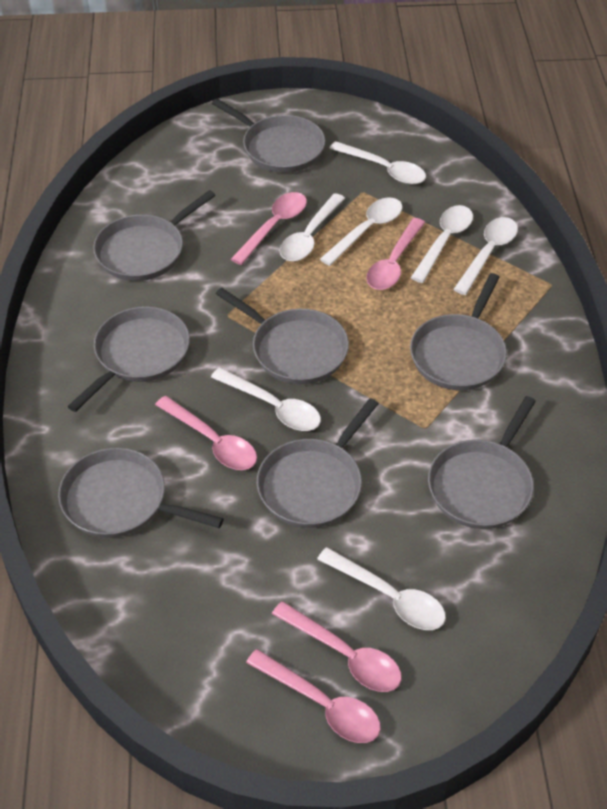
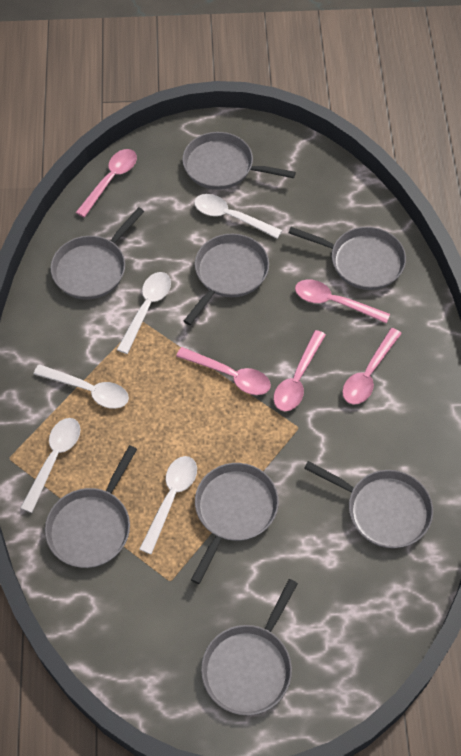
white spoon: [211,368,321,431] [279,193,345,262] [317,547,446,630] [320,197,402,266] [329,141,426,184] [411,205,473,283] [453,217,518,295] = 7 -> [20,418,80,513] [34,364,129,409] [117,272,171,354] [139,456,197,554] [194,194,282,239] = 5

